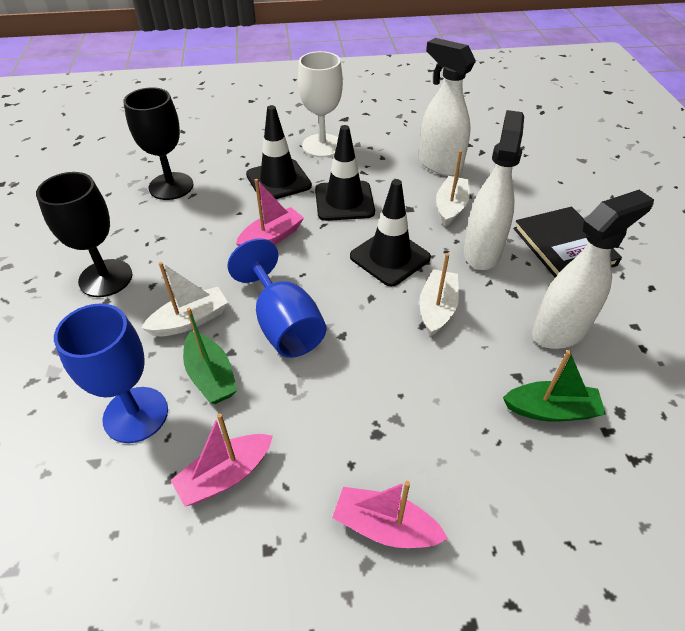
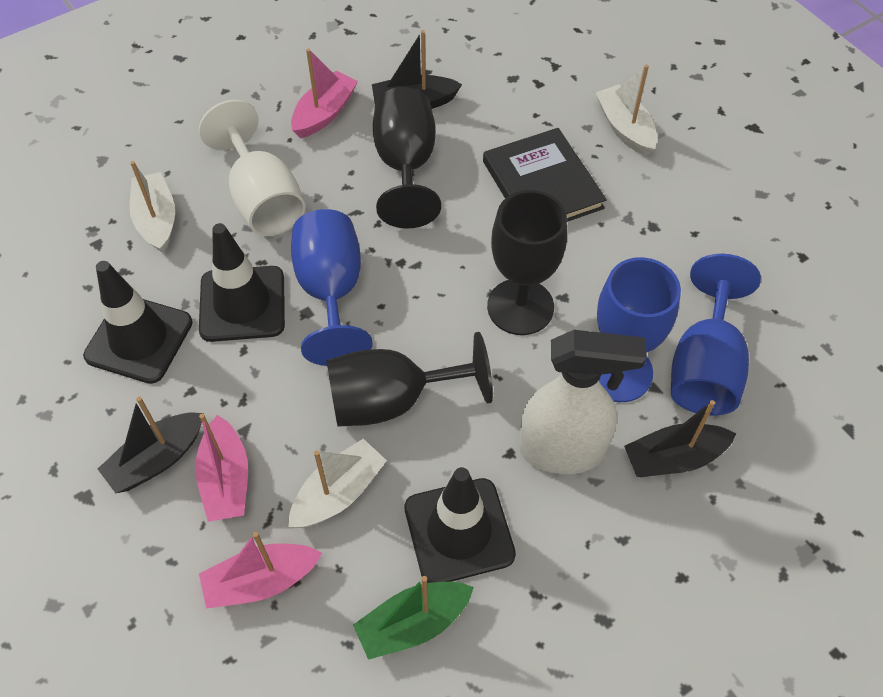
black boat: none = 0 -> [98,396,204,493] [372,30,462,109] [624,400,736,477] = 3
black goblet: [36,172,132,297] [123,87,193,200] = 2 -> [327,332,493,427] [373,87,441,229] [487,190,567,335] = 3
blue goblet: [54,303,168,443] [227,238,327,358] = 2 -> [291,209,373,366] [597,257,681,402] [671,254,761,416] = 3
green boat: [183,308,238,404] [503,350,606,422] = 2 -> [353,576,474,660] = 1
white spray bottle: [419,38,476,176] [463,110,524,270] [532,190,654,349] = 3 -> [519,330,647,474] = 1

